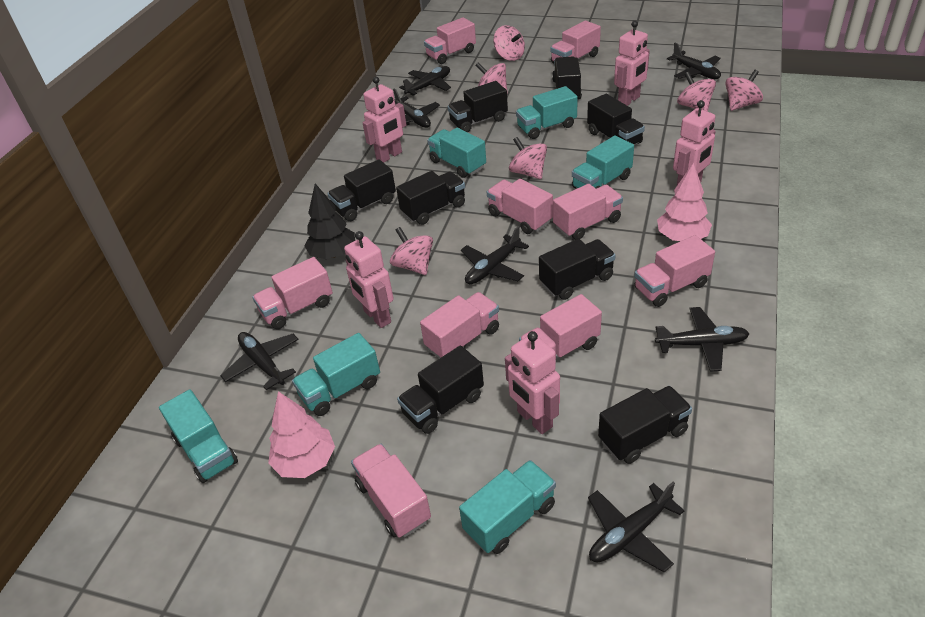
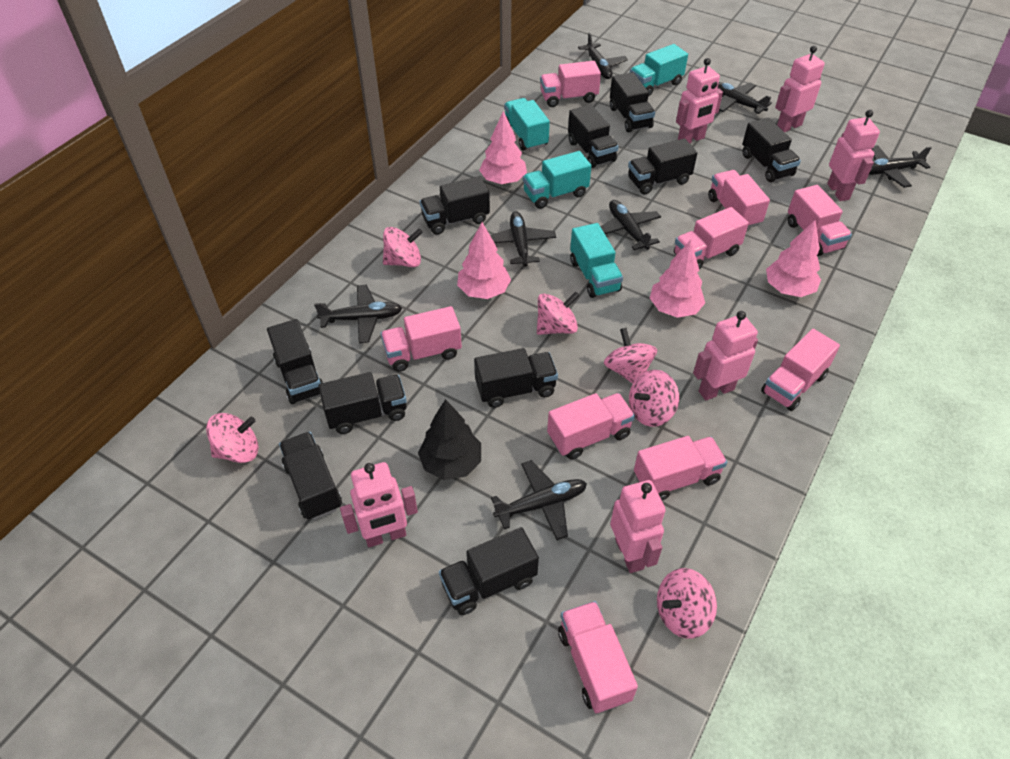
black truck: [327,159,396,221] [396,171,465,225] [397,345,484,434] [447,81,508,132] [539,239,616,300] [552,56,582,99] [587,94,645,145] [598,386,692,464] = 8 -> [267,319,323,404] [279,432,342,520] [318,372,407,434] [420,176,490,235] [439,527,539,615] [474,348,558,408] [568,105,619,168] [610,72,655,132] [628,139,697,194] [742,118,801,182] = 10
pink robot: [344,231,394,328] [362,77,406,163] [505,331,560,434] [614,21,650,106] [673,100,716,185] = 5 -> [340,462,418,547] [610,480,666,573] [676,58,723,143] [693,311,758,400] [775,46,825,132] [827,110,880,201] = 6
pink tree: [268,391,335,478] [657,163,712,241] = 2 -> [457,222,511,299] [479,111,527,184] [650,240,705,318] [766,220,821,297] = 4
turquoise truck: [159,389,238,483] [292,333,380,416] [427,128,486,178] [459,460,556,554] [516,86,578,139] [572,136,634,189] = 6 -> [504,98,550,150] [523,151,591,209] [570,223,623,298] [630,44,688,96] = 4

